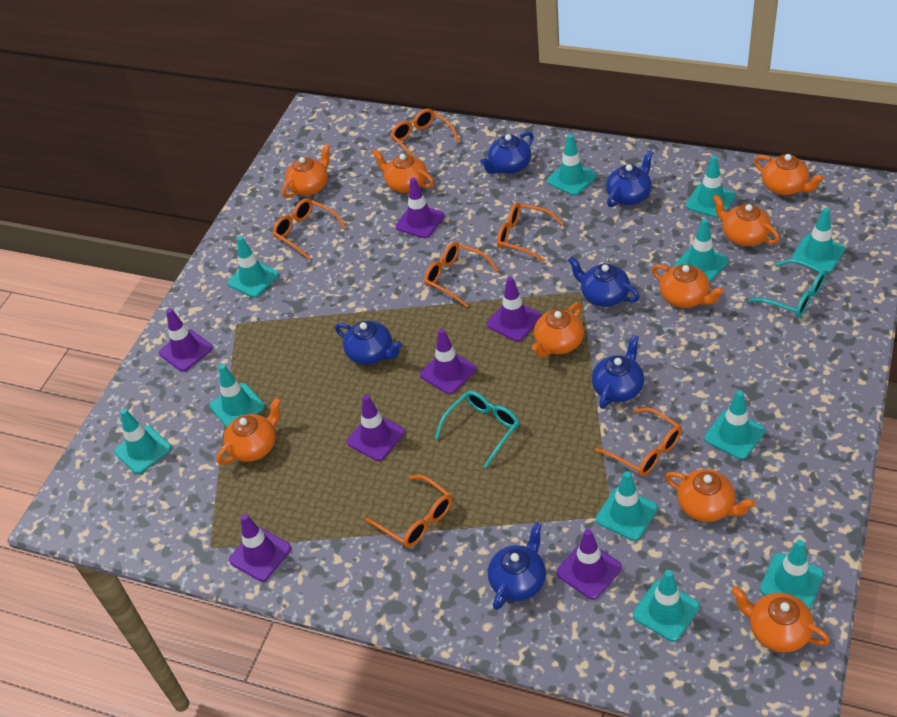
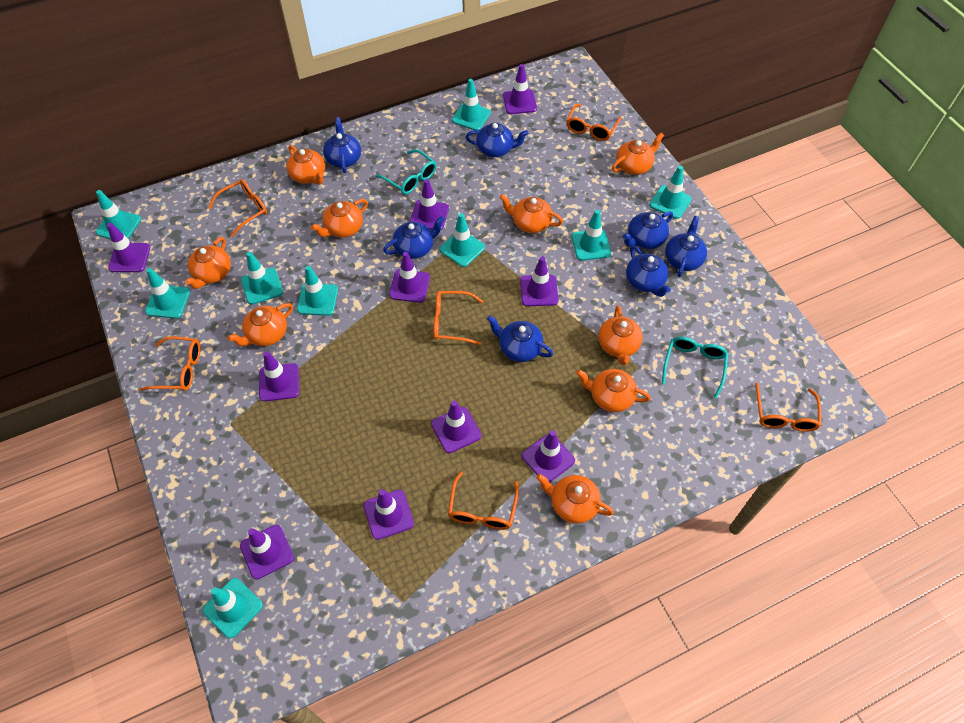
blue teapot: [335,321,402,365] [480,132,534,174] [488,522,546,610] [568,256,640,307] [592,335,644,409] [606,150,653,207] = 6 -> [323,117,361,173] [383,216,445,259] [465,123,528,157] [487,315,553,362] [623,211,673,249] [626,246,671,297] [665,216,707,277] = 7
purple traffic cone: [159,308,213,371] [229,514,291,581] [347,395,405,461] [395,178,444,238] [420,329,476,394] [487,277,541,341] [556,529,622,600] = 7 -> [107,223,150,272] [240,525,294,580] [259,351,299,401] [364,489,414,540] [389,252,430,303] [410,179,449,230] [431,401,481,453] [503,64,537,114] [520,256,559,306] [522,430,575,483] = 10
turquoise traffic cone: [114,409,171,474] [210,364,265,427] [227,236,279,298] [547,134,596,196] [596,471,658,541] [633,570,700,642] [674,218,729,282] [686,156,735,218] [704,390,765,459] [760,540,824,610] [792,208,845,273] = 11 -> [96,190,141,239] [145,268,190,319] [203,578,263,638] [241,252,283,304] [297,266,338,316] [440,213,485,267] [452,79,491,130] [572,210,611,261] [649,166,692,219] = 9

